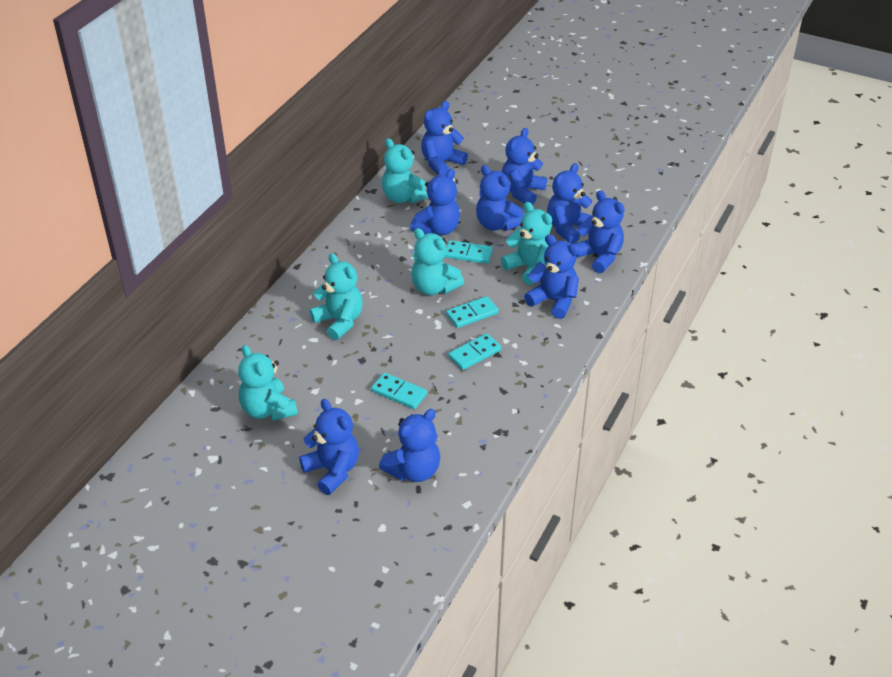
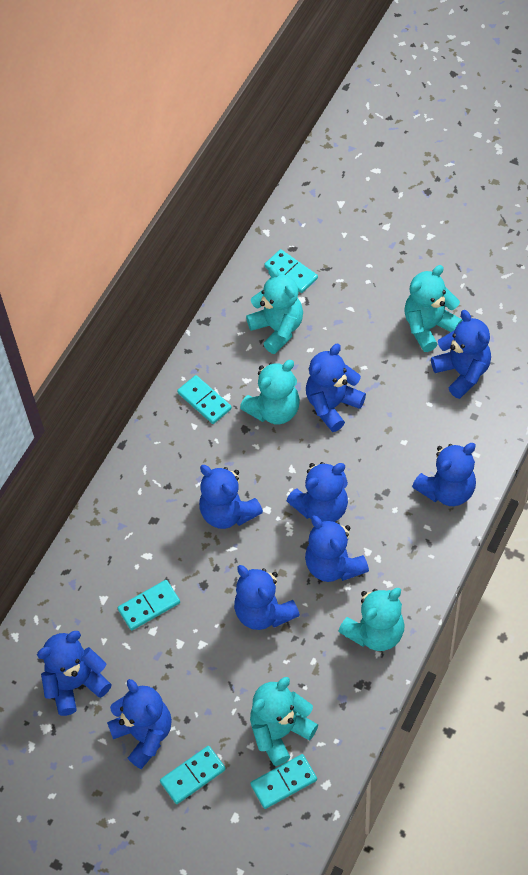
turquoise domino: [371,373,427,409] [445,240,493,264] [446,296,499,328] [448,333,502,370] = 4 -> [118,580,180,630] [160,746,226,804] [177,375,232,424] [250,754,317,809] [264,249,318,293] = 5

